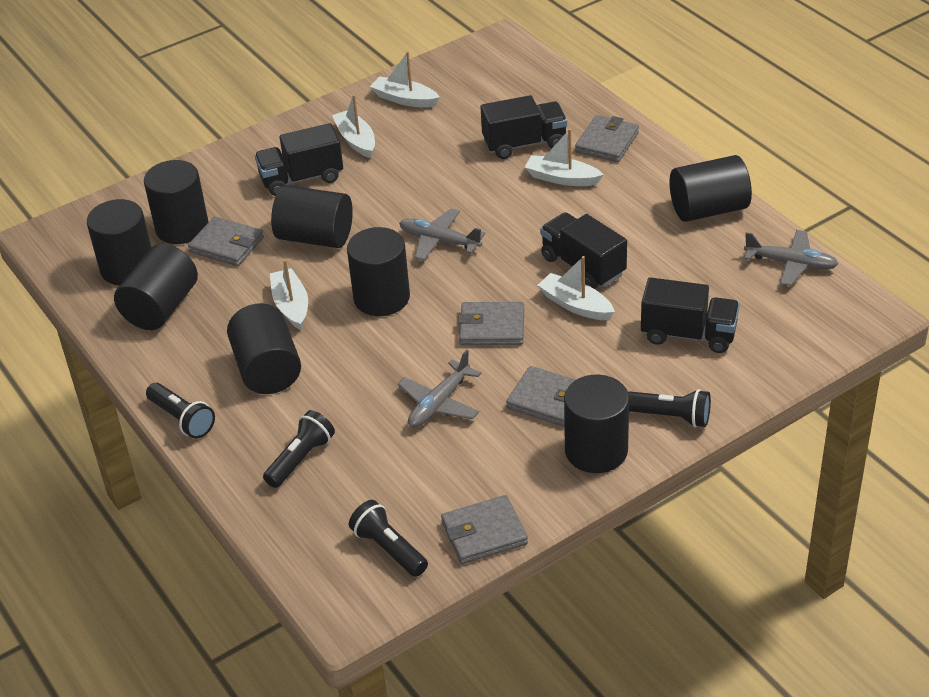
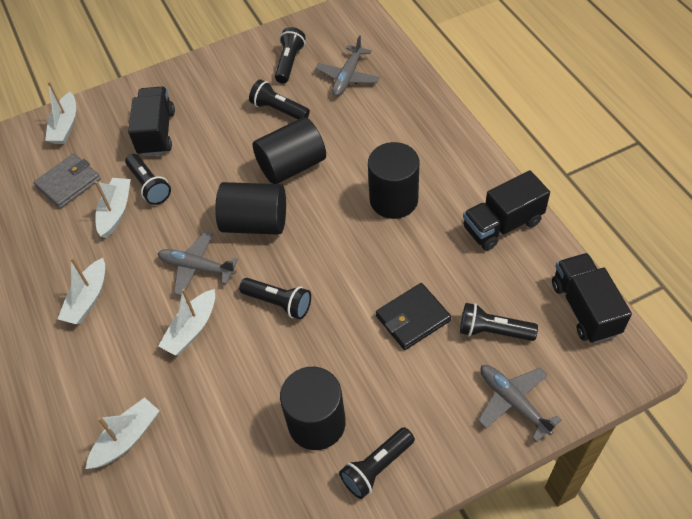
black cylinder: [87,199,151,285] [114,244,198,330] [144,160,208,244] [227,303,301,394] [271,185,353,248] [347,227,410,316] [564,375,629,473] [669,155,752,222] = 8 -> [215,182,286,235] [252,117,326,184] [280,367,346,450] [368,142,419,219] = 4
black flashlight: [146,383,215,439] [263,410,335,488] [349,500,428,577] [628,389,711,427] = 4 -> [125,154,171,205] [239,278,311,319] [249,79,310,119] [275,27,306,83] [339,427,415,499] [460,303,538,341] = 6
black truck: [255,123,343,196] [481,95,567,159] [540,212,627,289] [641,277,740,353] = 4 -> [128,87,175,156] [463,170,550,251] [552,253,632,343] = 3
black wallet: none = 0 -> [376,283,451,350] = 1
grey wallet: [188,217,264,266] [441,495,528,564] [458,302,524,345] [506,366,575,427] [575,115,639,162] = 5 -> [34,154,101,209] = 1

